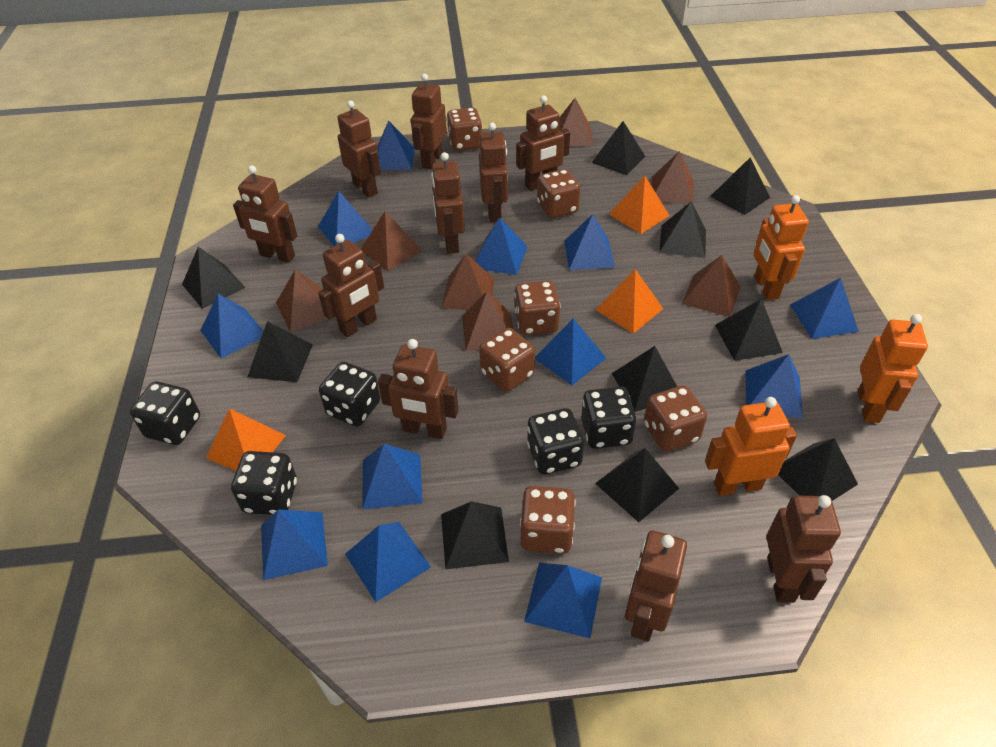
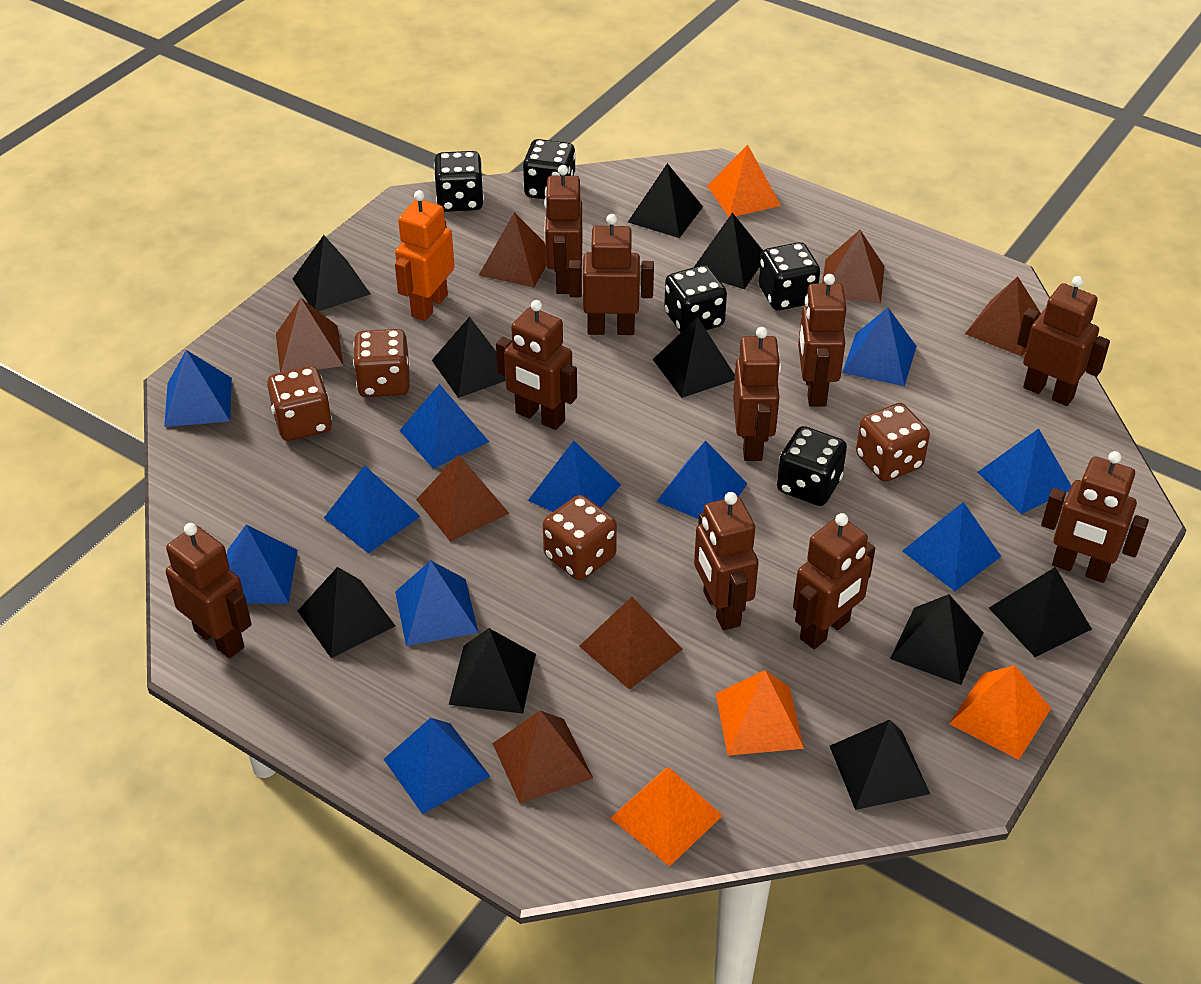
blue pyramid: [200,294,264,358] [261,509,328,580] [318,191,373,246] [345,522,431,602] [362,444,423,510] [377,121,415,170] [475,217,528,275] [524,563,602,638] [535,318,606,385] [564,214,615,270] [746,354,803,419] [790,278,859,339] = 12 -> [164,350,232,427] [227,525,297,604] [324,465,421,554] [384,718,491,814] [395,560,478,646] [399,384,489,469] [528,441,621,512] [657,440,748,519] [842,308,917,386] [902,502,1002,591] [978,429,1071,514] = 11
brown dice: [447,107,482,151] [479,328,535,392] [514,281,560,335] [520,486,576,554] [537,169,580,218] [644,385,707,452] = 6 -> [267,366,332,441] [353,329,410,397] [543,495,617,580] [856,403,930,482] = 4
orange pyramid: [206,408,286,471] [595,269,663,334] [609,176,670,234] = 3 -> [610,768,723,866] [707,145,781,217] [716,670,804,756] [949,665,1051,760] = 4
orange robot: [705,397,797,496] [753,195,809,300] [858,314,928,423] = 3 -> [395,190,455,321] = 1

